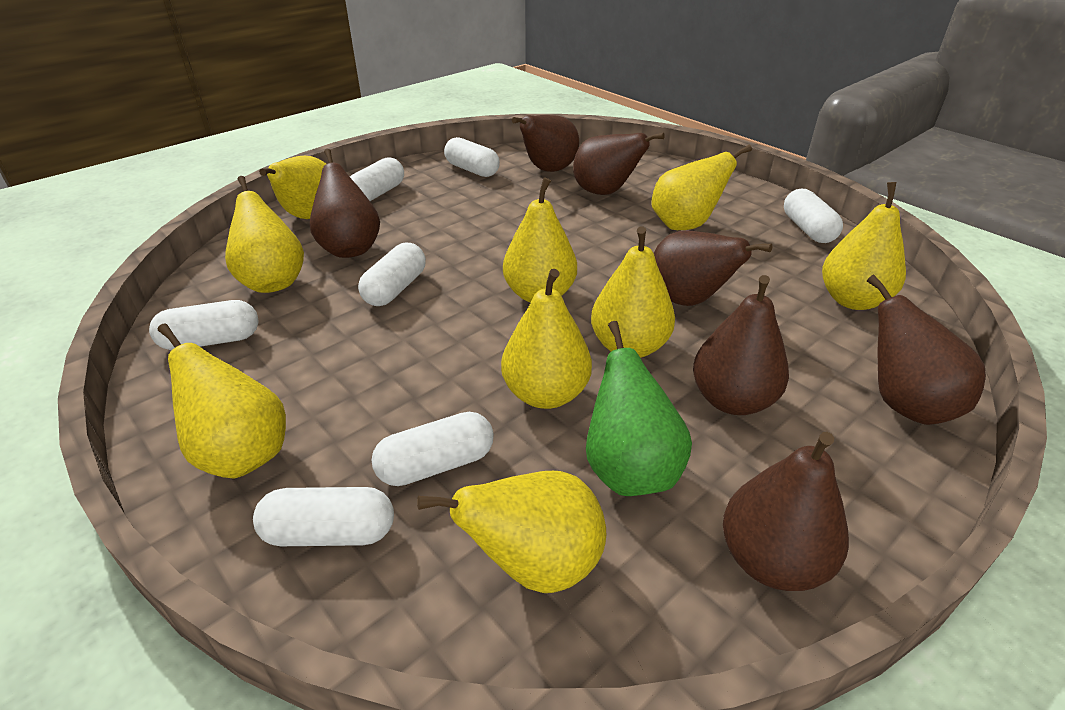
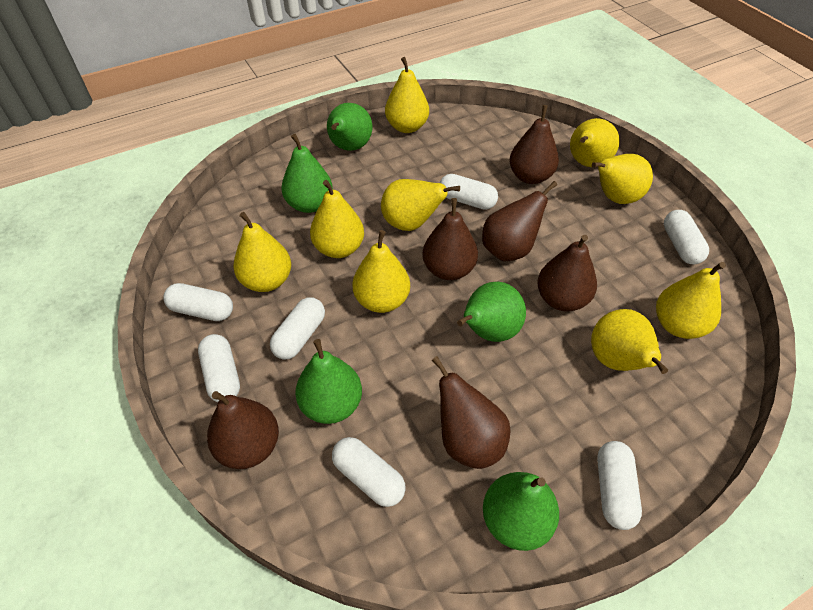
brown pear: [310,149,380,258] [512,115,579,172] [573,132,665,195] [654,231,772,306] [693,275,789,415] [723,432,849,591] [867,275,986,425] = 7 -> [207,391,279,469] [422,198,478,280] [432,356,511,469] [482,181,557,261] [509,105,559,184] [537,235,597,311] = 6
green pear: [586,321,692,496] = 1 -> [282,134,333,213] [295,339,362,424] [327,103,372,151] [457,282,526,342] [483,472,559,551] = 5

